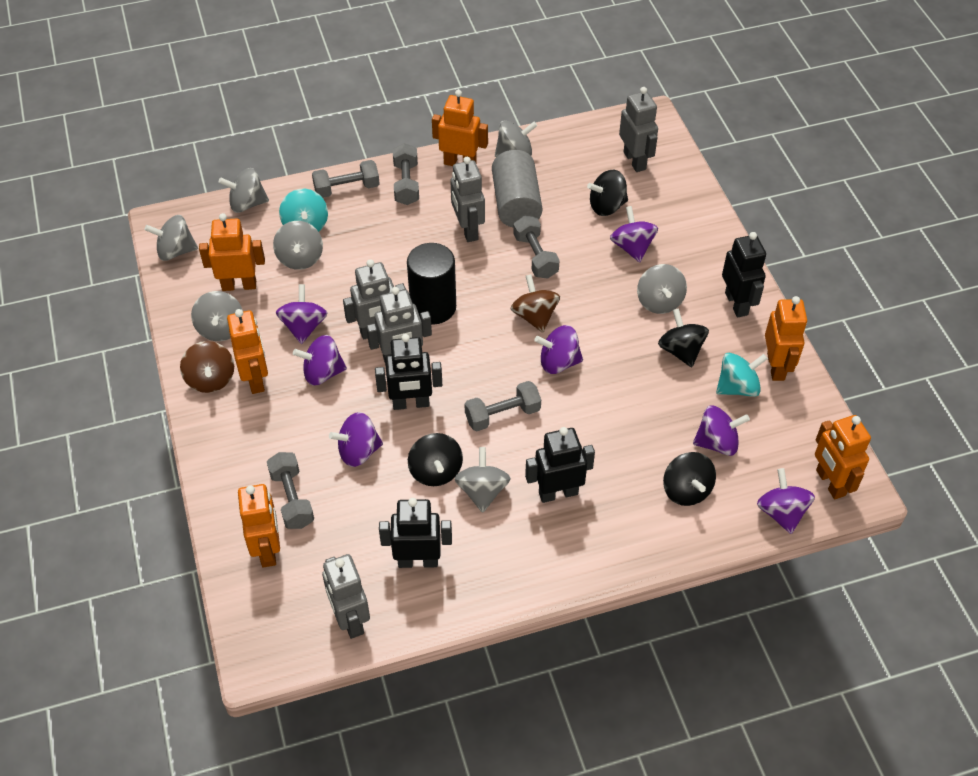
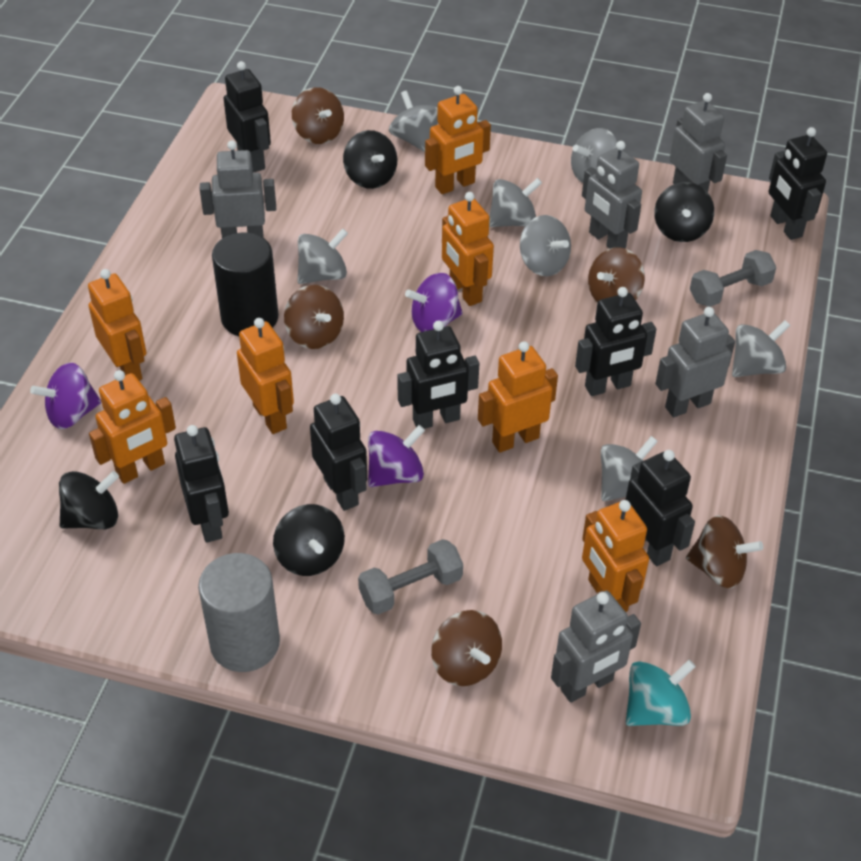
black robot: [375,334,442,410] [379,498,452,568] [525,427,595,503] [722,232,766,317] = 4 -> [174,425,229,543] [224,61,271,173] [310,394,367,511] [397,321,479,429] [575,287,656,396] [626,450,695,566] [769,127,827,240] = 7
brown spinning top: [180,341,234,393] [511,274,560,333] = 2 -> [284,285,344,349] [292,87,344,144] [431,610,502,686] [588,247,645,303] [686,515,763,589] = 5
grey dumbbell: [267,452,314,529] [312,160,380,198] [393,143,419,205] [465,381,541,431] [513,215,560,279] = 5 -> [358,539,463,615] [690,250,777,307] = 2
orange robot: [199,213,265,291] [227,309,268,394] [238,484,280,568] [432,90,488,166] [765,296,807,381] [815,415,871,499] = 6 -> [88,269,147,381] [89,370,176,484] [237,318,294,434] [425,86,491,194] [442,192,494,306] [478,341,558,453] [582,500,649,612] = 7
purple spinning top: [276,284,328,344] [293,335,347,386] [329,412,383,467] [534,325,583,374] [610,206,658,263] [693,405,750,456] [757,468,815,534] = 7 -> [30,363,101,429] [368,425,425,487] [405,273,463,332] = 3
turquoise spinning top: [279,189,328,232] [716,353,768,397] = 2 -> [626,660,696,726] = 1

